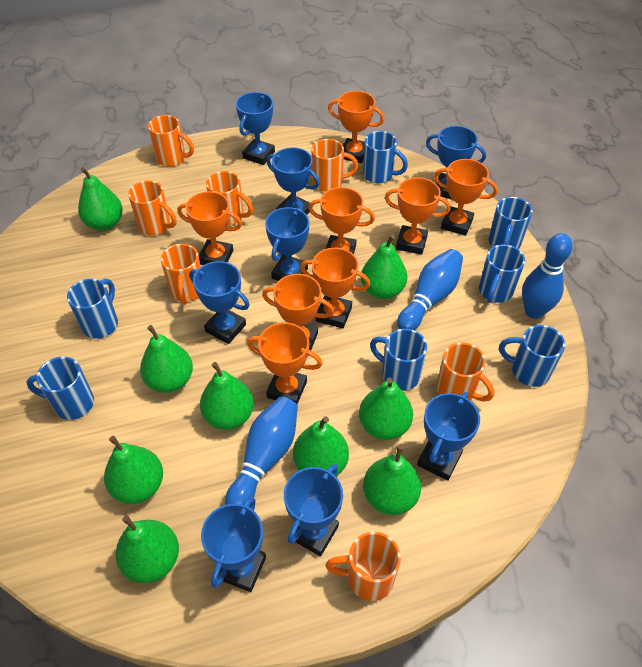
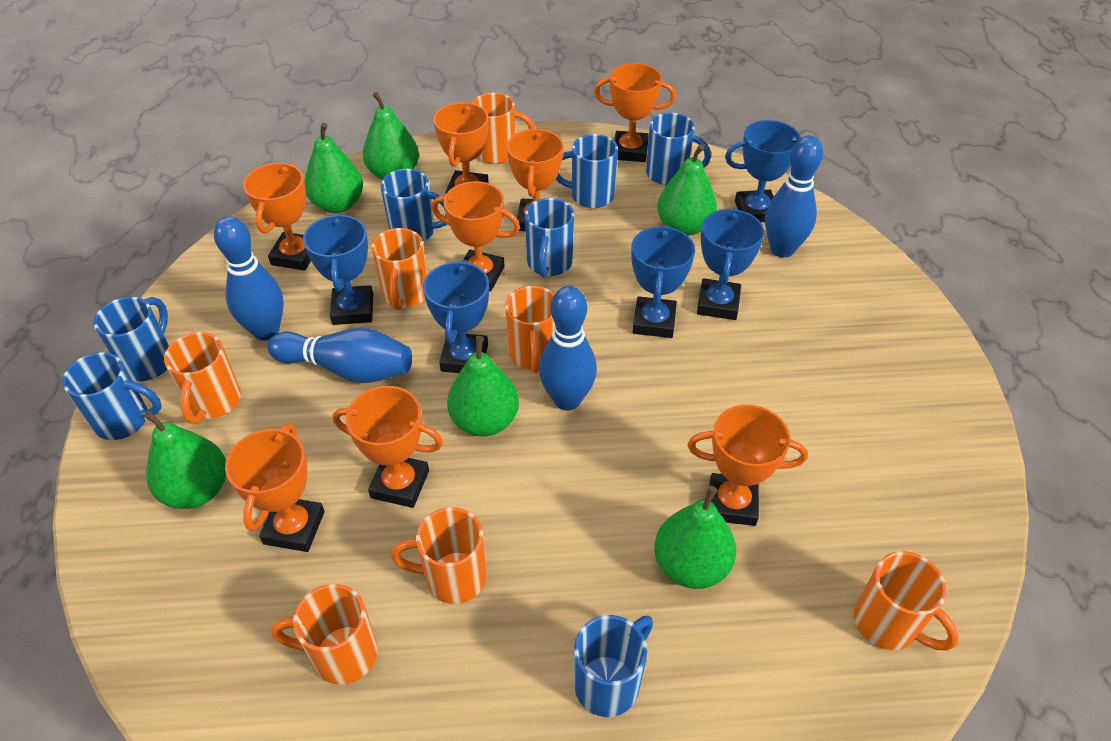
blue bowling pin: [225,396,298,505] [397,249,463,330] [522,233,573,319] = 3 -> [214,216,284,341] [267,328,412,383] [539,286,597,411] [765,135,823,258] = 4
blue trophy: [189,261,250,344] [201,496,266,592] [236,92,275,165] [265,207,309,281] [266,147,320,215] [284,464,343,556] [417,392,480,481] [426,126,486,200] = 8 -> [303,213,373,325] [423,260,489,373] [631,225,695,338] [697,208,764,320] [725,120,802,222] = 5
green pear: [78,167,123,231] [104,436,163,504] [116,515,179,584] [140,325,193,393] [200,362,254,430] [293,416,349,476] [359,377,413,440] [361,234,407,299] [363,445,421,515] = 9 -> [144,410,226,509] [304,123,363,213] [363,92,419,180] [447,336,519,437] [654,486,736,589] [657,144,717,236] = 6

